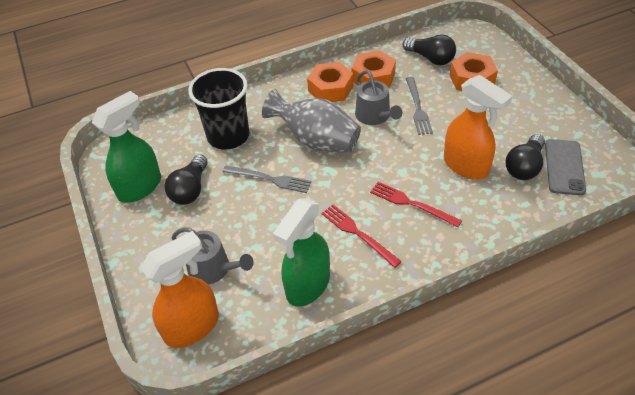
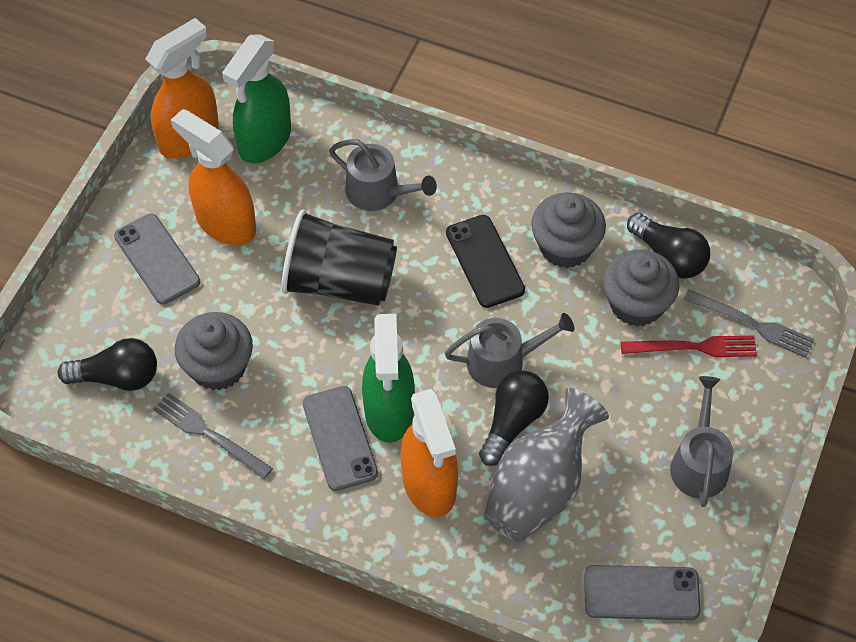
black phone: none = 0 -> [446,215,525,308] = 1
grey cupcake: none = 0 -> [175,312,253,390] [531,192,606,268] [603,249,679,326] = 3
grey phone: [545,139,586,195] = 1 -> [114,214,200,304] [303,386,378,491] [584,565,701,620] = 3
grey watering can: [172,227,254,284] [355,70,402,125] = 2 -> [329,139,437,211] [445,313,574,388] [670,376,733,507] = 3
orange nut: [307,62,353,102] [352,50,396,88] [450,52,498,91] = 3 -> none = 0
orange spray bottle: [141,231,219,348] [444,75,513,180] = 2 -> [145,18,219,159] [171,109,256,245] [400,389,458,517] = 3
red fork: [321,205,402,268] [370,182,462,227] = 2 -> [621,336,757,357] = 1

